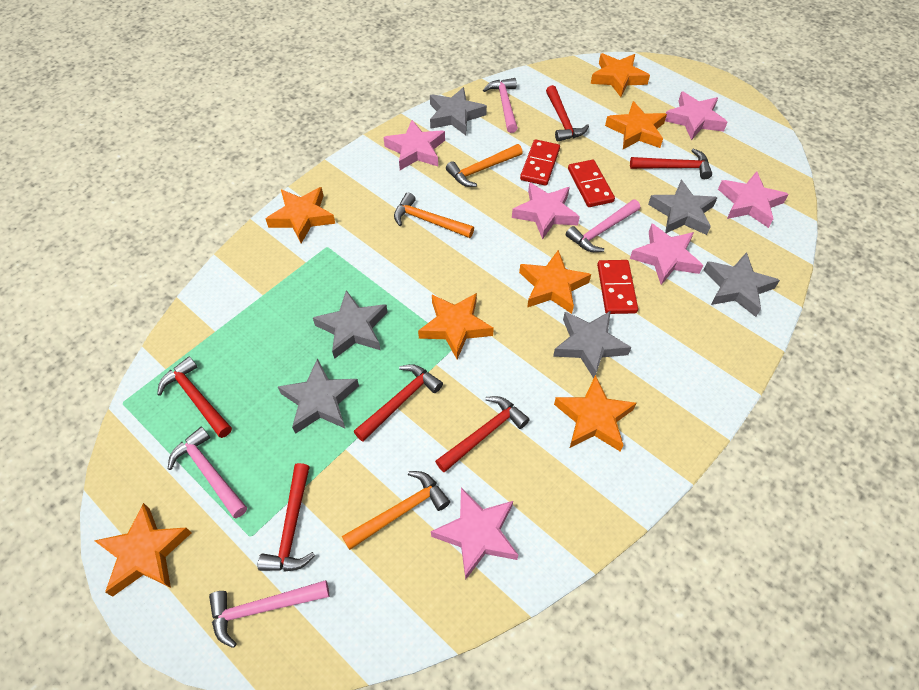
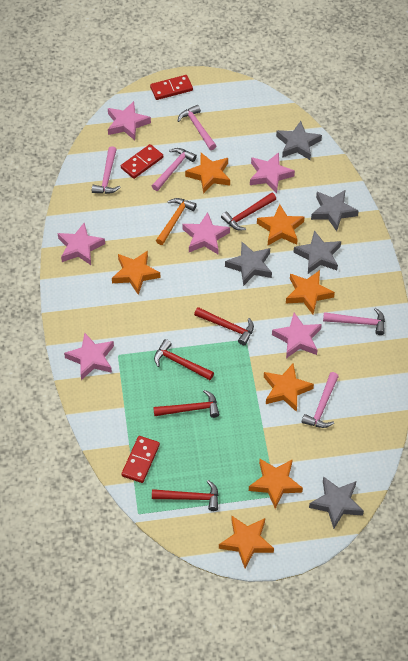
grey star: [278,358,359,434] [313,290,388,359] [430,87,487,135] [553,311,631,378] [648,180,718,235] [704,252,780,317] = 6 -> [225,242,272,286] [276,121,322,160] [293,230,341,274] [309,476,364,529] [311,190,359,231] = 5
orange hammer: [342,471,450,550] [394,193,474,238] [446,144,523,187] = 3 -> [156,198,197,245] = 1
pink hammer: [168,426,247,518] [209,580,329,648] [483,78,518,133] [566,199,640,252] = 4 -> [92,146,120,194] [152,148,197,191] [178,105,216,150] [302,372,339,428] [323,308,385,335] = 5
red hammer: [157,356,232,438] [258,463,315,572] [354,364,443,442] [435,396,530,472] [546,85,589,141] [630,148,712,179] = 6 -> [152,480,219,511] [153,390,219,418] [154,339,214,380] [194,307,254,345] [221,193,276,230] = 5

